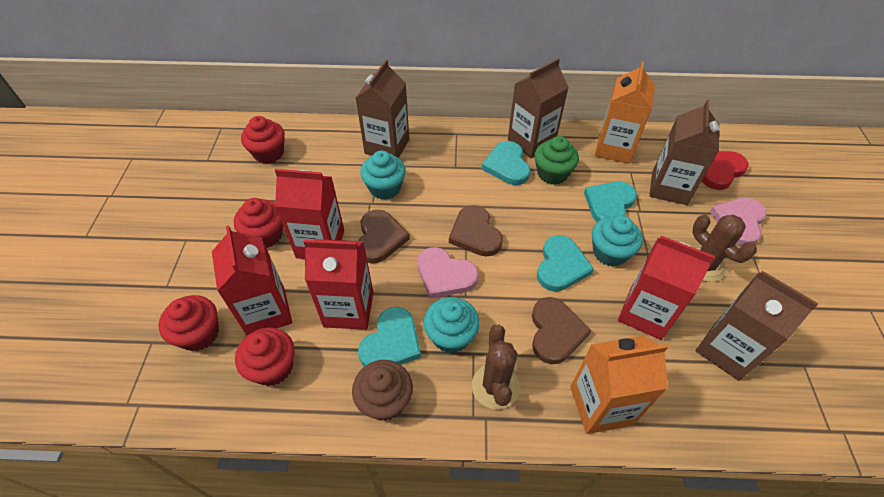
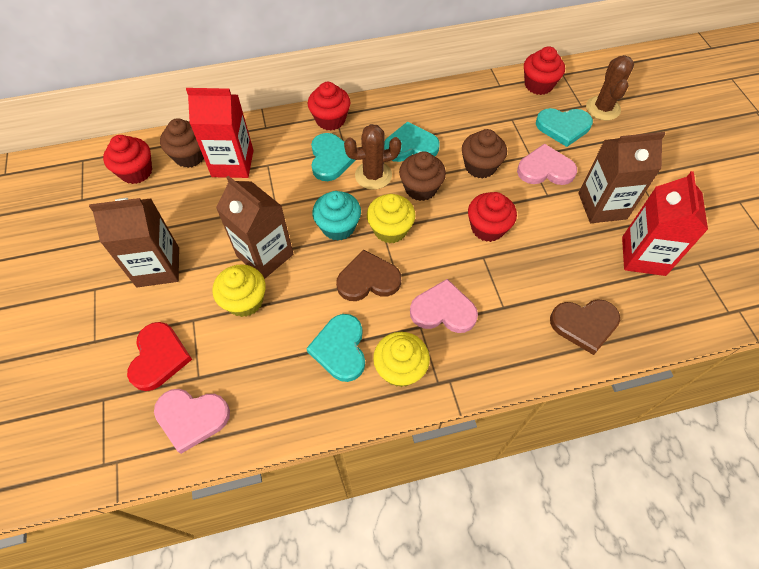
brown carton: [356,60,409,158] [508,58,569,158] [649,100,719,205] [696,271,819,381] = 4 -> [89,198,179,287] [216,176,293,279] [578,132,666,223] = 3
brown cupcake: [352,360,413,421] = 1 -> [160,118,204,168] [399,151,446,201] [462,129,507,179] = 3
brown heart: [358,210,410,264] [449,205,503,257] [532,297,591,364] = 3 -> [336,249,401,301] [550,299,620,355] = 2
green cupcake: [534,136,579,185] = 1 -> none = 0
orange carton: [570,336,668,434] [595,62,655,164] = 2 -> none = 0
pink heart: [417,247,479,299] [710,197,767,246] = 2 -> [154,389,230,454] [410,279,478,333] [517,144,577,185] = 3
red carton: [212,226,292,336] [275,169,344,259] [304,239,373,330] [618,235,715,340] = 4 -> [186,88,254,178] [622,171,708,276] = 2
turquoise cupcake: [360,151,406,200] [424,297,480,353] [592,215,643,266] = 3 -> [312,191,361,241] = 1
yellow cupcake: none = 0 -> [212,264,266,317] [367,194,415,243] [373,332,430,387] = 3

